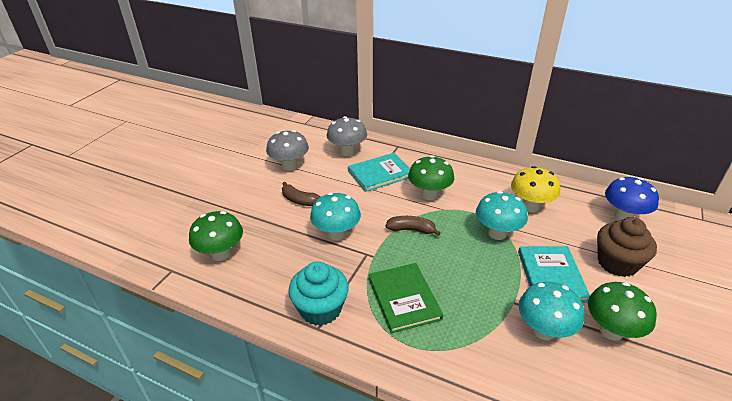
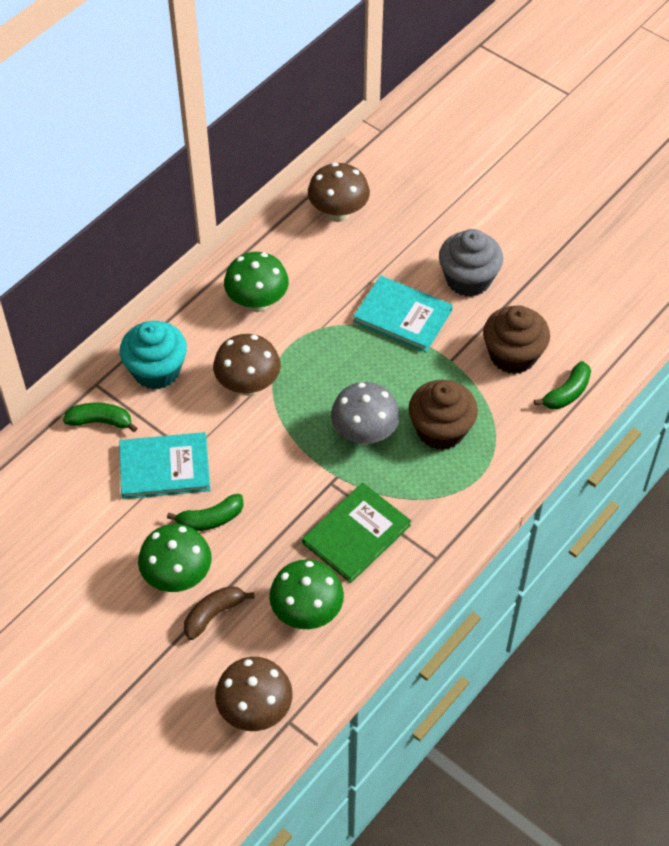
blue mushroom: [605,177,659,220] = 1 -> none = 0
brown banana: [282,182,320,206] [386,216,441,236] = 2 -> [184,586,254,640] = 1
brown cupcake: [597,217,657,277] = 1 -> [409,380,478,450] [483,305,550,374] = 2
brown mushroom: none = 0 -> [213,334,281,396] [215,657,293,731] [308,163,370,222] = 3
green banana: none = 0 -> [63,403,137,432] [167,494,244,531] [534,361,591,409] = 3
grey cupcake: none = 0 -> [439,229,503,297] = 1
grey mushroom: [266,130,309,171] [327,116,367,156] = 2 -> [331,382,400,445] = 1
turquoise mushroom: [310,192,361,241] [476,191,528,240] [519,282,584,340] = 3 -> none = 0
yellow mushroom: [511,166,560,212] = 1 -> none = 0

